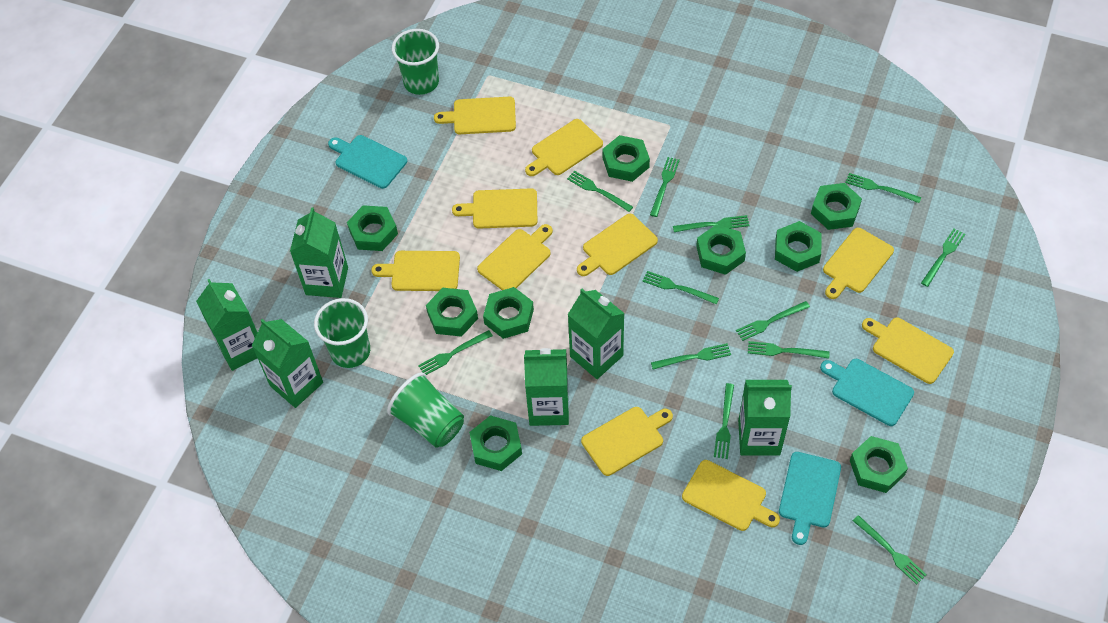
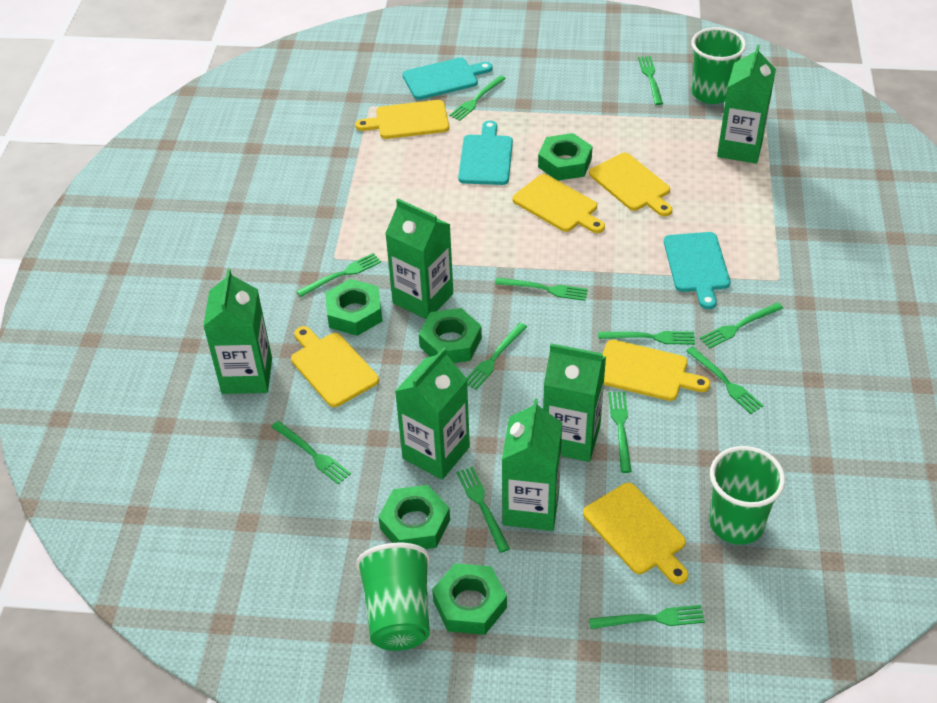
green nut: [347,205,398,251] [426,288,478,337] [469,415,522,471] [483,287,534,339] [602,135,650,182] [696,224,746,275] [775,221,822,272] [811,183,862,230] [850,436,908,493] = 9 -> [325,279,383,336] [378,485,450,549] [419,308,482,363] [432,563,507,635] [538,133,592,181] = 5
yellow cutting board: [371,251,460,291] [434,97,516,134] [452,188,537,229] [477,224,553,290] [525,119,603,176] [577,214,658,276] [581,407,673,476] [682,460,780,531] [823,228,894,299] [862,318,954,384] = 10 -> [291,326,379,407] [355,100,449,139] [512,174,605,233] [583,483,688,584] [589,153,672,216] [603,340,710,401] = 6

